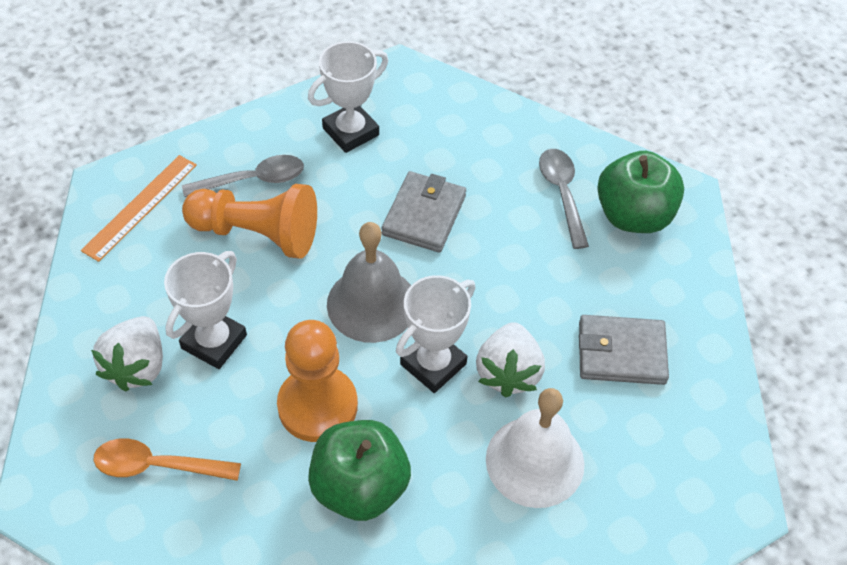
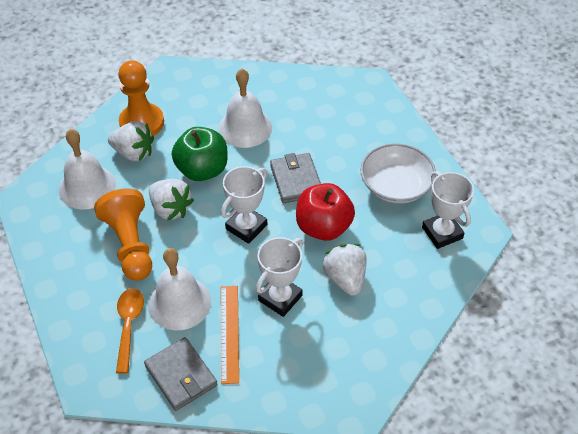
green apple: [308,420,411,521] [597,151,684,233] = 2 -> [172,127,228,181] = 1
grey bell: [327,222,411,343] = 1 -> none = 0
grey spoon: [182,155,304,197] [539,149,589,249] = 2 -> none = 0
red apple: none = 0 -> [296,183,355,241] = 1
white bell: [486,388,584,508] = 1 -> [59,129,116,210] [148,248,211,330] [218,69,272,148] = 3
white bowl: none = 0 -> [361,144,436,203] = 1
white strawberry: [91,316,163,391] [476,322,545,398] = 2 -> [108,121,154,161] [149,179,194,221] [322,244,367,296] = 3

